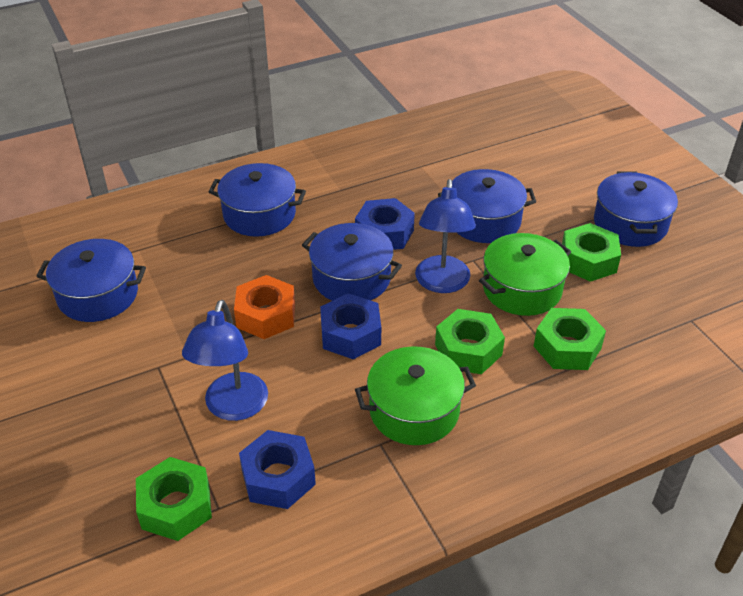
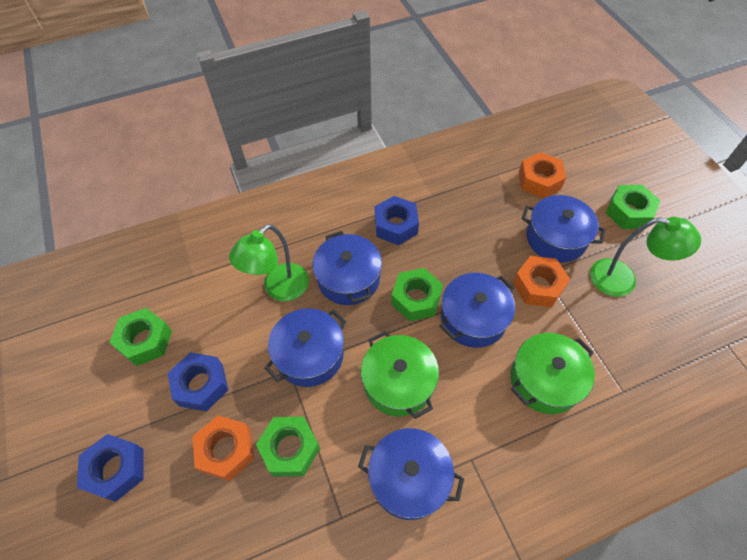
blue lamp: [182,300,268,421] [415,179,476,293] = 2 -> none = 0
green lamp: none = 0 -> [229,224,309,301] [590,217,701,297] = 2
orange nut: [234,275,295,339] = 1 -> [192,415,254,481] [513,256,570,307] [518,152,566,198] = 3

